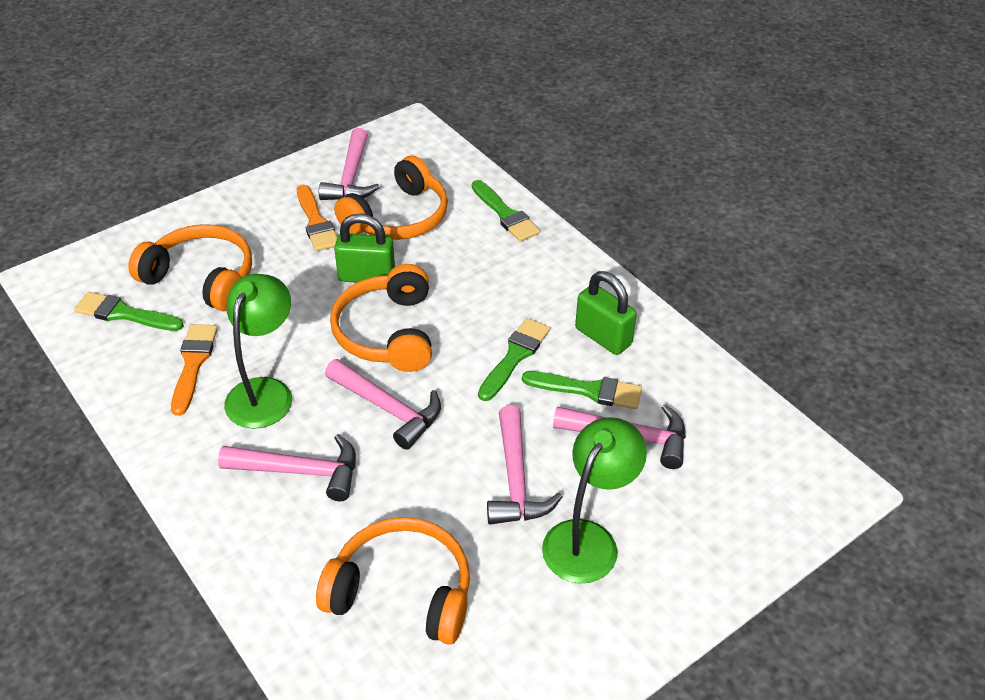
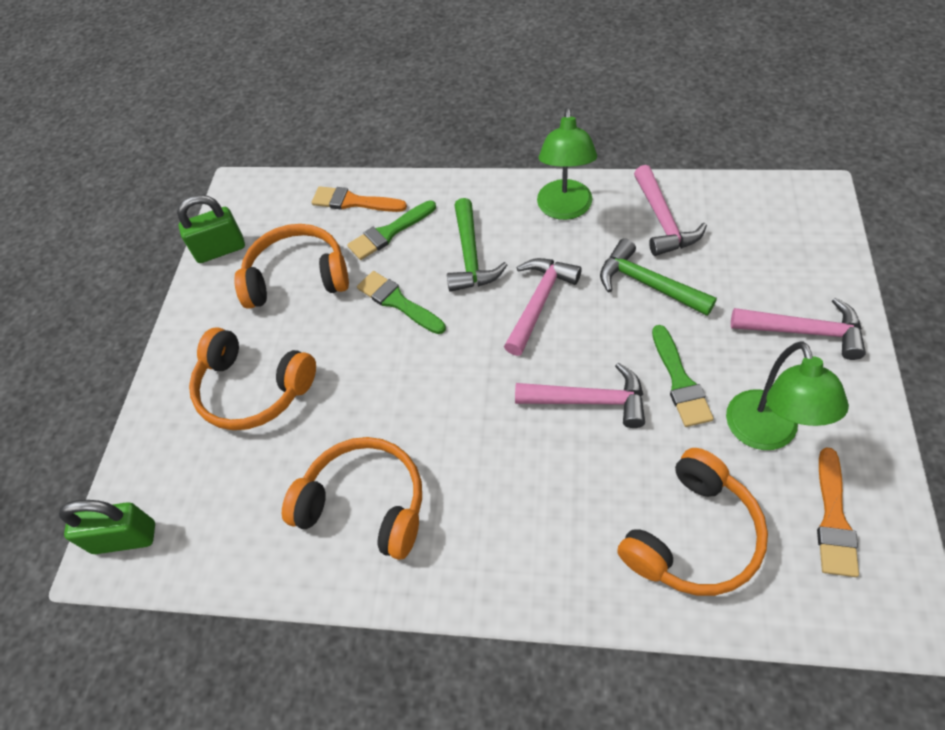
green brush: [74,292,184,331] [472,180,540,242] [478,318,550,401] [522,371,642,409] = 4 -> [347,200,436,260] [357,271,446,334] [652,325,714,427] = 3
green hammer: none = 0 -> [447,198,507,292] [600,238,717,316] = 2
pink hammer: [218,434,356,501] [319,128,380,200] [325,359,441,450] [487,405,563,525] [553,404,686,469] = 5 -> [504,258,582,356] [515,362,645,428] [634,165,707,256] [731,298,866,360] = 4

